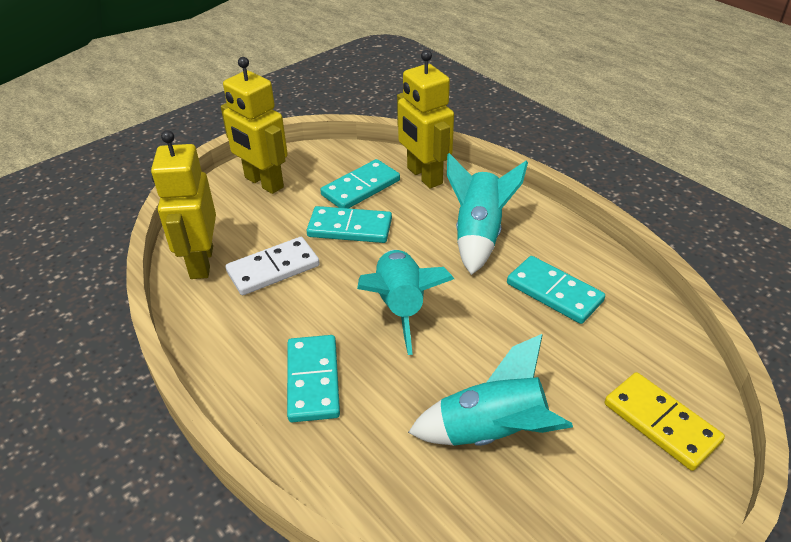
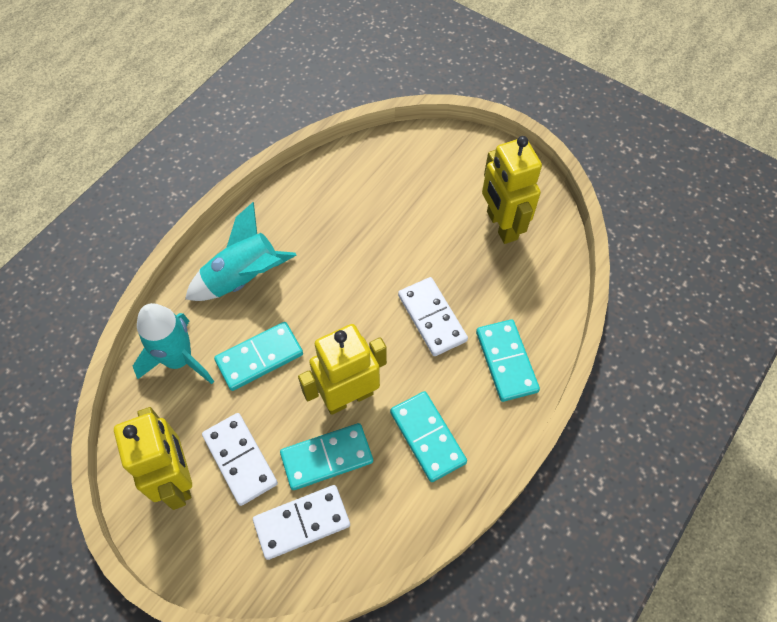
turquoise rocket: [357,250,454,355] [408,334,573,446] [447,153,528,275] = 3 -> [133,303,214,384] [185,202,296,301] = 2
white domino: [225,237,320,295] = 1 -> [202,413,278,506] [253,485,350,560] [398,277,468,356] = 3
yellow domino: [605,372,725,471] = 1 -> none = 0

